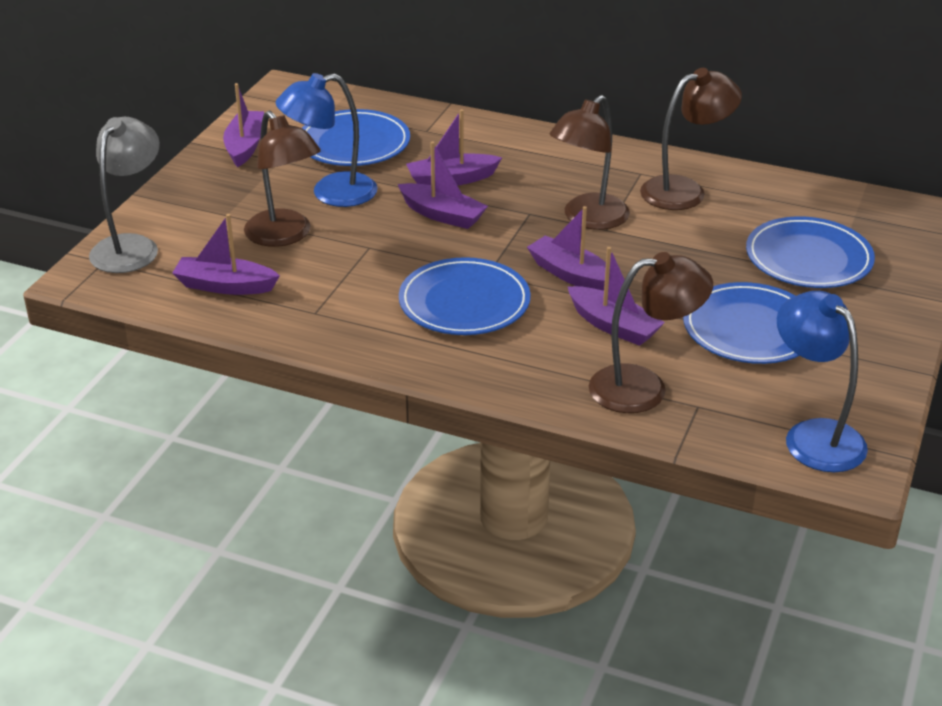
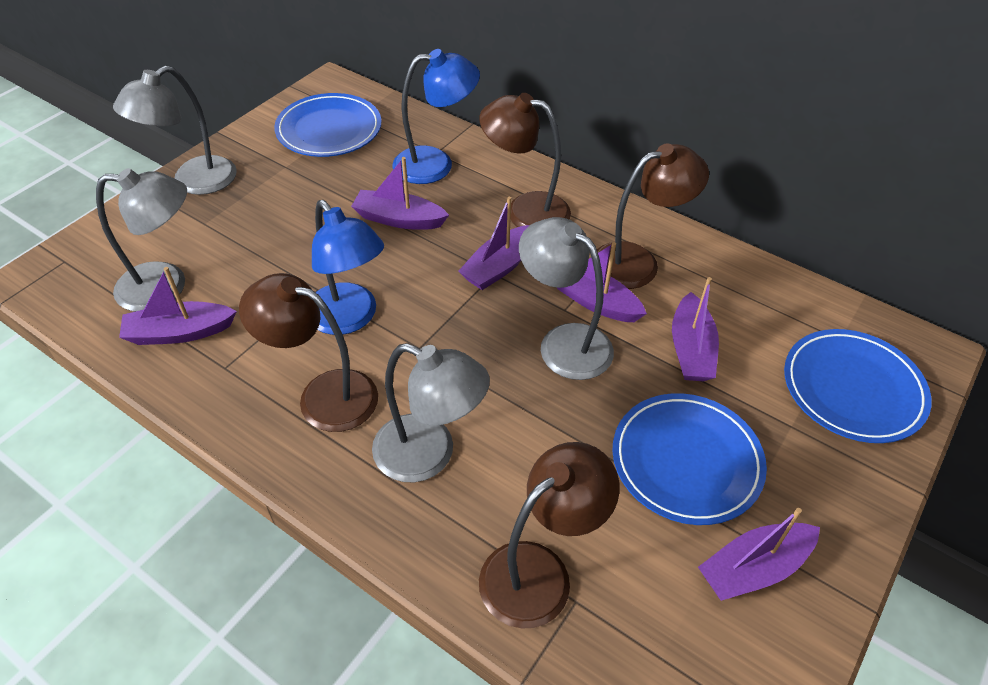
blue plate: [302,109,410,166] [399,257,531,335] [683,282,799,364] [746,216,875,288] = 4 -> [274,93,381,157] [612,393,767,525] [784,329,932,443] = 3
grey lamp: [89,117,160,273] = 1 -> [96,168,187,312] [113,66,237,195] [372,343,490,482] [519,217,614,380] = 4

